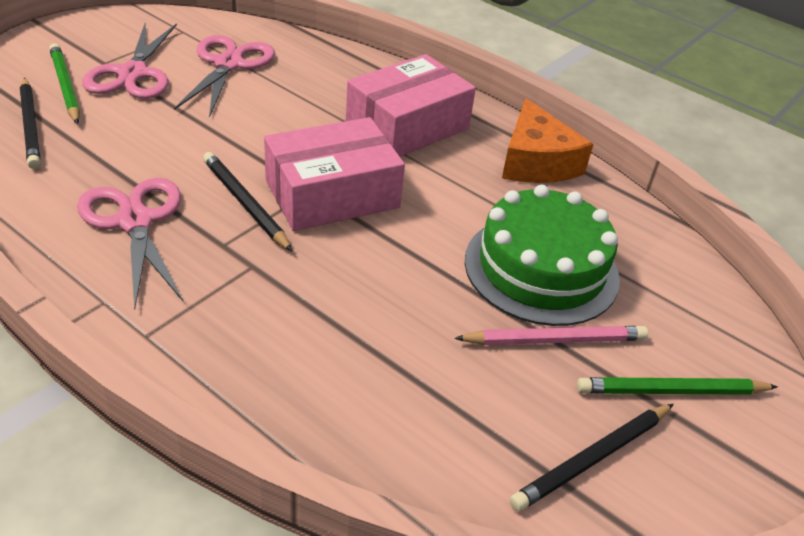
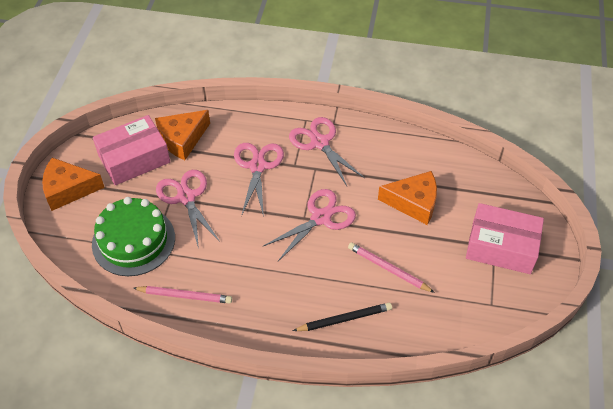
black pencil: [20,77,41,169] [203,152,293,252] [510,404,674,512] = 3 -> [293,303,392,331] = 1
green pencil: [49,43,80,124] [577,377,778,395] = 2 -> none = 0
orange cheese: [502,98,593,183] = 1 -> [42,158,105,211] [155,110,210,160] [378,171,437,225] = 3
pink pencil: [454,326,648,345] = 1 -> [133,286,232,304] [348,242,435,293] = 2
pink scissors: [77,178,183,310] [82,23,177,99] [174,35,275,118] = 3 -> [156,170,220,249] [234,143,284,217] [263,189,356,261] [289,117,365,186] = 4

